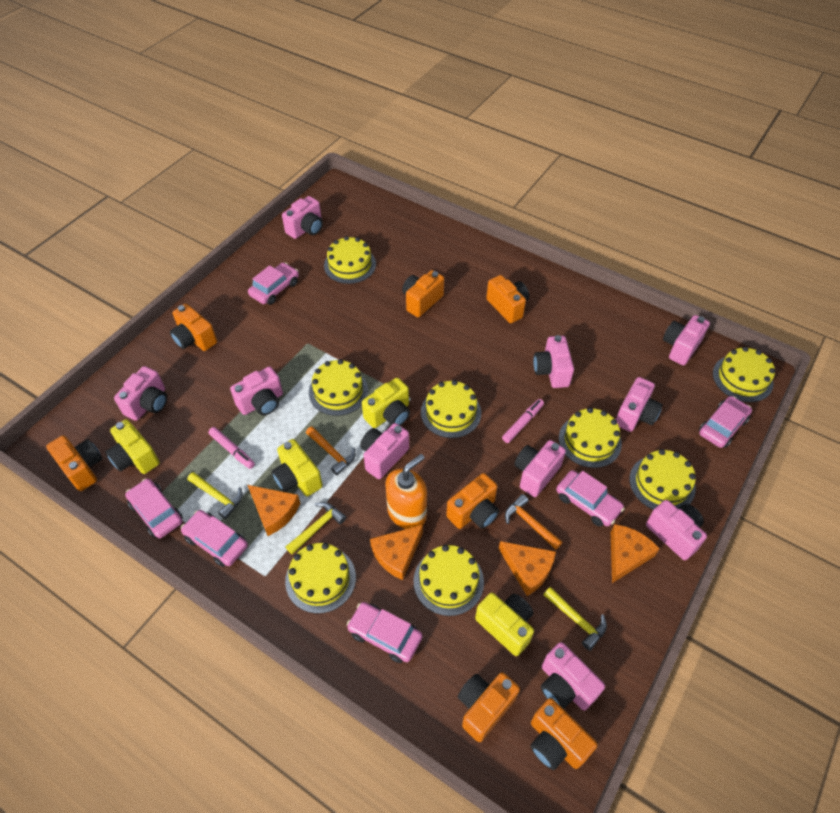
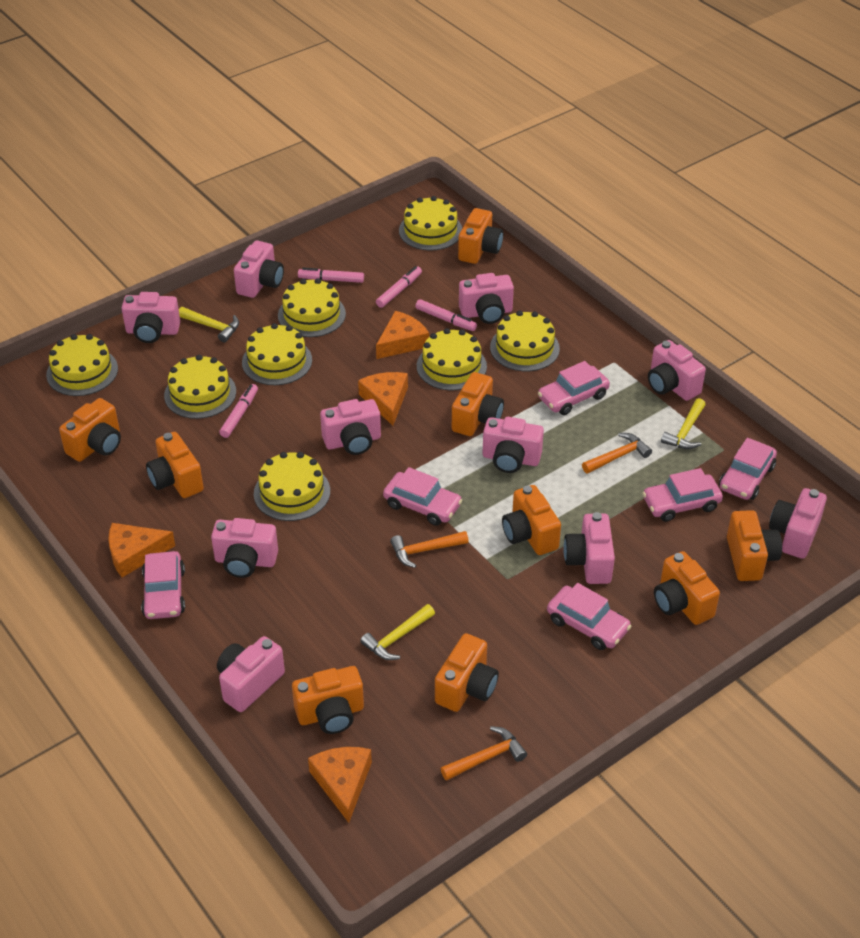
orange camera: [46,435,103,491] [170,304,217,351] [402,270,444,317] [446,473,499,529] [458,672,520,742] [486,275,529,323] [530,698,598,770] = 7 -> [59,398,121,462] [146,432,204,498] [292,666,364,734] [435,633,499,712] [452,372,504,436] [458,208,503,264] [502,485,561,555] [654,551,720,625] [727,510,782,581] = 9
orange hammer: [306,426,356,475] [505,494,563,550] = 2 -> [390,531,469,568] [440,726,527,781] [582,433,652,474] = 3
orange soap dispenser: [385,454,427,529] = 1 -> none = 0
pink marker: [208,427,255,469] [502,399,544,443] = 2 -> [219,384,258,438] [298,268,364,283] [376,266,422,308] [415,299,477,331] = 4
yellow camera: [106,419,160,474] [271,439,323,496] [362,378,410,428] [475,593,534,656] = 4 -> none = 0

